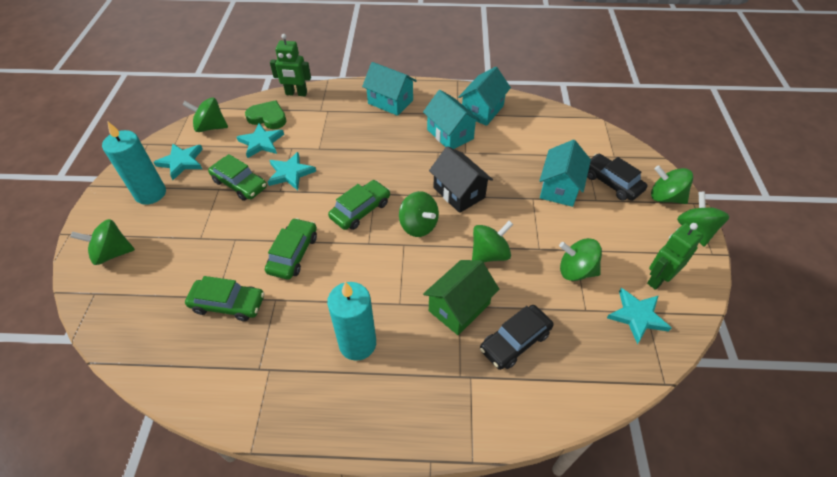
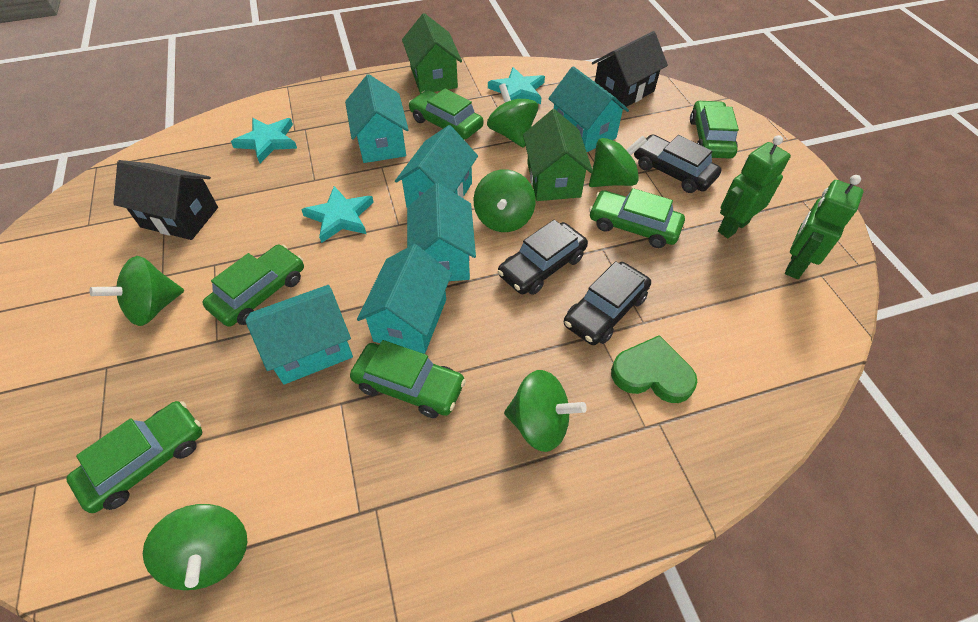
black car: [480,305,554,370] [587,154,648,201] = 2 -> [498,220,588,295] [564,261,651,345] [634,134,721,193] = 3
black house: [429,146,493,213] = 1 -> [113,160,218,240] [592,31,668,109] = 2
green car: [185,276,264,321] [208,154,267,201] [265,218,317,280] [328,180,390,230] = 4 -> [66,401,202,513] [202,245,304,327] [350,340,466,418] [409,88,483,140] [589,188,685,248] [690,100,739,159] = 6
green house: [423,260,499,335] = 1 -> [402,13,462,94] [523,109,593,201] = 2
green spinning top: [70,219,135,265] [182,98,228,132] [399,191,439,237] [472,221,513,262] [559,238,602,281] [651,166,693,204] [677,191,730,246] = 7 -> [90,256,184,326] [143,504,247,590] [474,169,535,232] [487,83,538,148] [504,370,587,452] [589,135,647,187] = 6
turquoise candle: [102,121,166,205] [327,282,376,361] = 2 -> none = 0
turquoise house: [362,62,417,116] [423,90,480,149] [458,67,511,126] [539,140,591,207] = 4 -> [245,285,353,385] [345,74,409,163] [357,244,452,354] [395,125,478,207] [407,183,476,281] [548,66,629,152] = 6
turquoise star: [153,143,203,180] [237,123,284,158] [268,152,316,190] [607,288,671,344] = 4 -> [231,118,297,163] [301,186,374,243] [488,67,545,104] = 3

